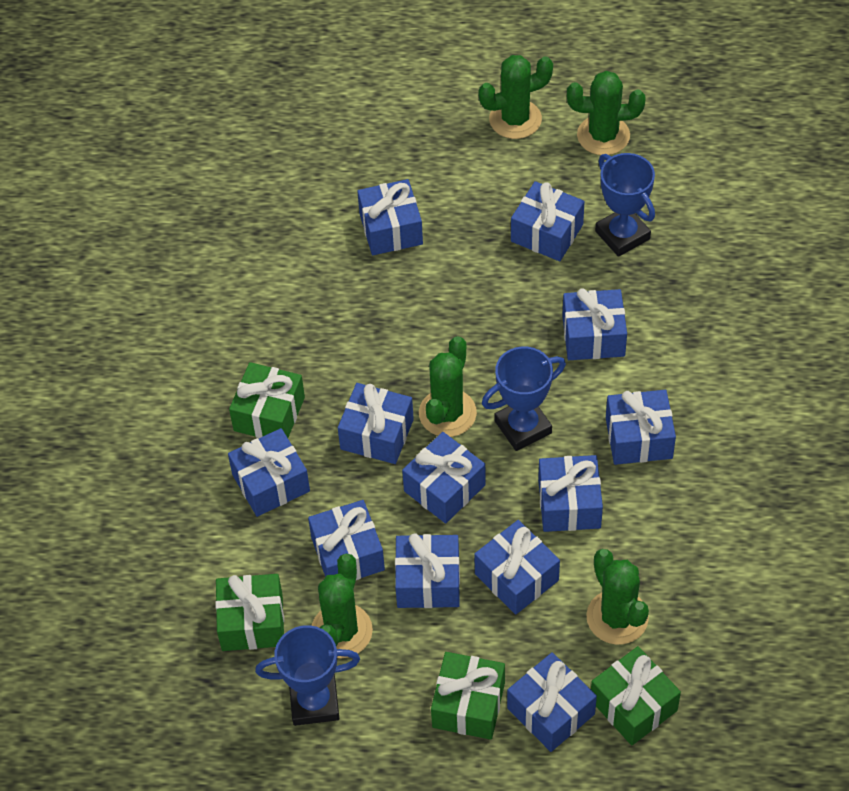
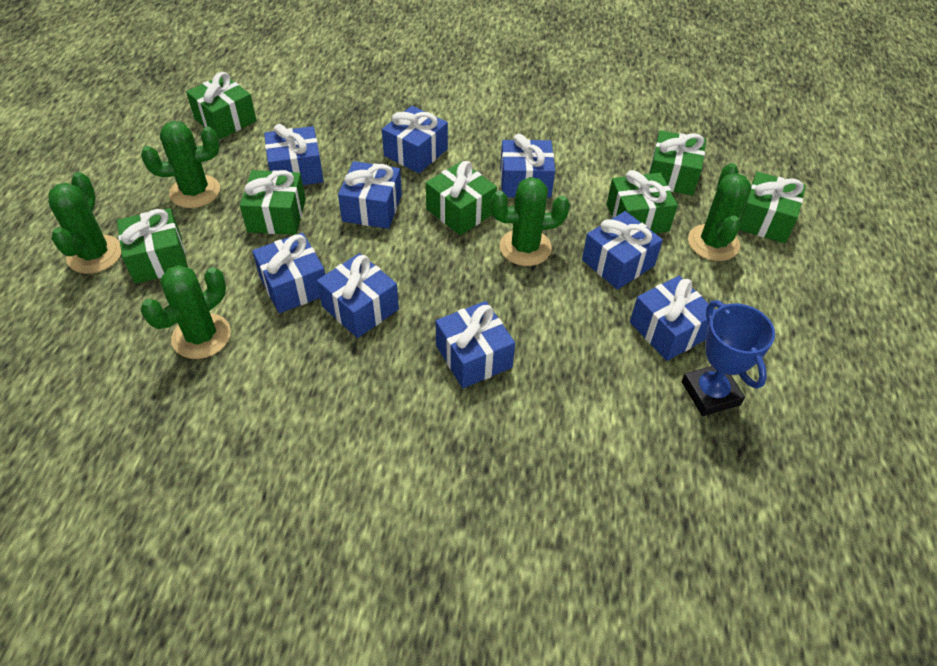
blue gift: [228,428,310,517] [308,500,385,580] [338,383,414,464] [357,179,423,255] [395,533,460,608] [402,432,486,523] [474,520,560,615] [507,652,597,752] [511,181,585,261] [538,455,603,532] [562,288,627,360] [606,390,676,465] = 12 -> [252,233,325,313] [264,124,324,185] [317,253,399,338] [338,161,402,229] [382,106,448,173] [436,301,515,388] [500,134,555,198] [582,211,663,290] [630,276,715,361] = 9
blue trophy: [255,625,360,726] [482,346,566,451] [595,153,655,257] = 3 -> [682,300,775,416] = 1
green gift: [215,574,284,651] [229,362,305,438] [431,652,505,740] [591,646,681,746] = 4 -> [117,208,188,284] [186,72,257,139] [240,170,306,235] [426,161,497,235] [606,170,678,233] [649,130,706,196] [739,172,806,243] = 7

